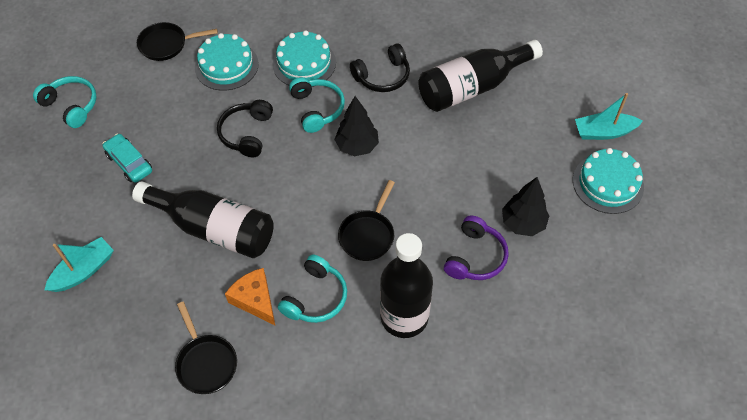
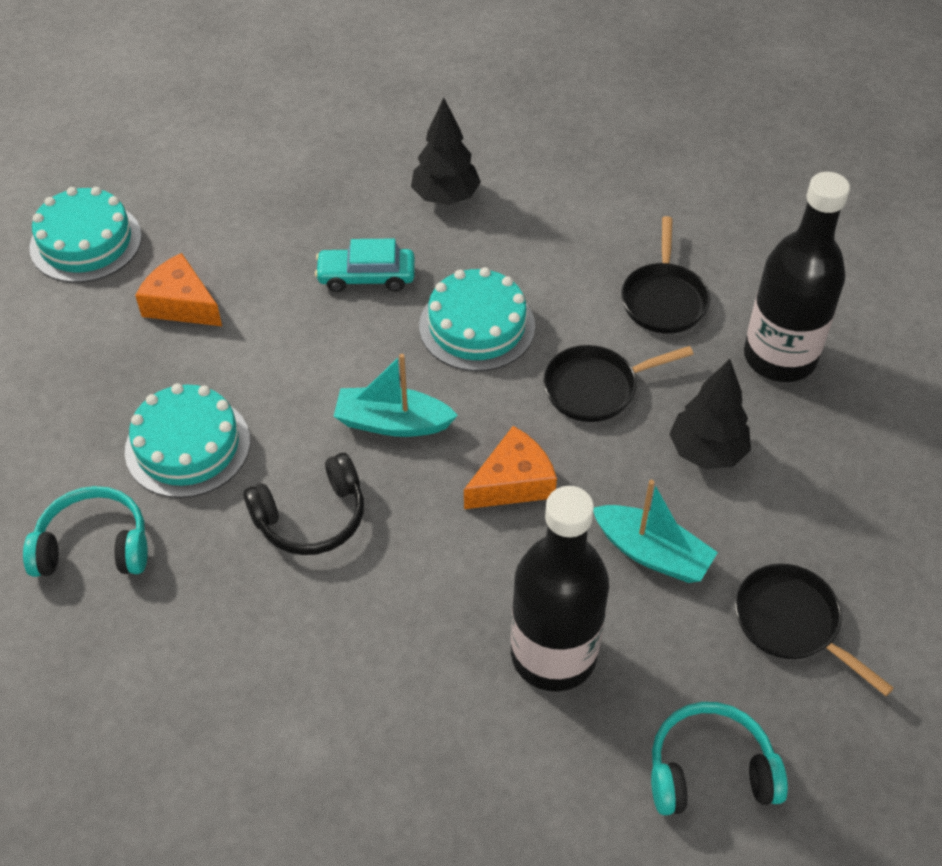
black bottle: [132,181,274,258] [380,233,433,338] [418,40,543,112] = 3 -> [511,486,609,691] [744,172,850,382] = 2
black headphones: [217,100,273,157] [350,43,410,92] = 2 -> [244,453,364,555] = 1
orange cheese: [225,268,275,325] = 1 -> [135,253,222,326] [464,426,557,509] = 2
purple headphones: [444,216,509,280] = 1 -> none = 0
turquoise headphones: [33,76,97,128] [278,255,347,323] [289,77,345,133] = 3 -> [23,486,148,577] [651,702,788,815] = 2

